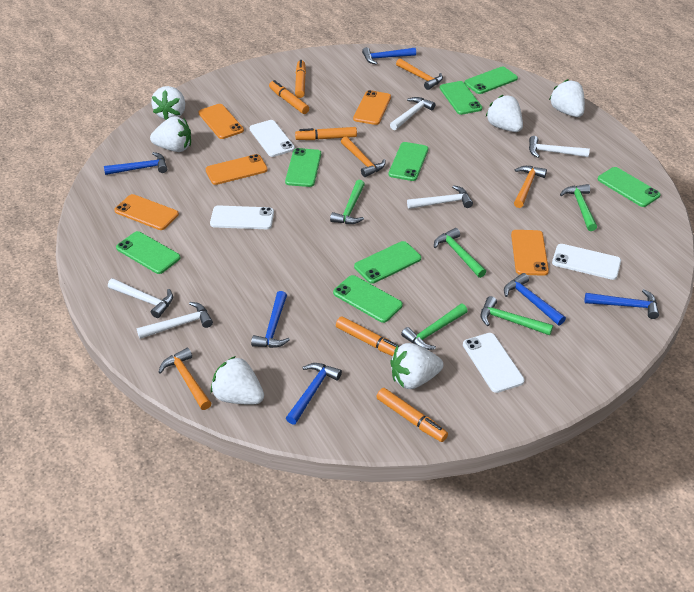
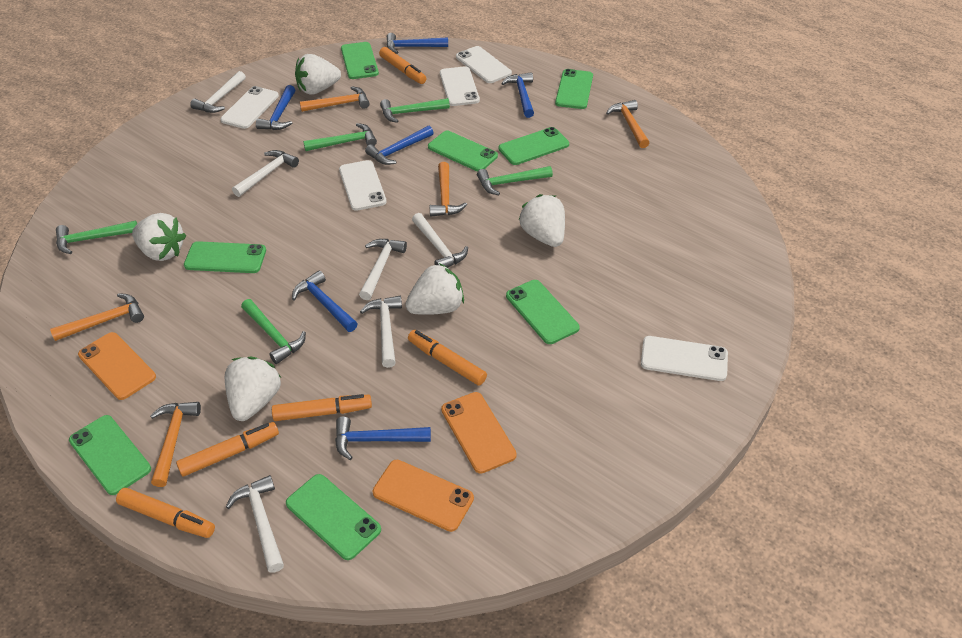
orange hammer: [159,348,211,410] [341,136,386,177] [396,59,443,90] [514,166,547,208] = 4 -> [50,293,144,341] [150,402,201,487] [300,86,370,112] [430,162,467,217] [606,100,649,148] = 5
orange phone: [114,194,179,230] [198,104,244,139] [205,154,268,185] [353,90,391,125] [511,230,549,276] = 5 -> [78,332,156,400] [373,460,474,532] [441,392,517,474] = 3
white hammer: [108,278,173,318] [136,302,213,339] [390,97,435,130] [407,185,473,209] [529,136,590,158] = 5 -> [190,71,246,113] [226,475,284,573] [232,150,299,197] [359,239,407,300] [360,296,402,368] [412,213,468,268] = 6
white phone: [210,205,274,229] [249,120,295,157] [463,333,525,393] [552,244,621,280] = 4 -> [220,86,279,129] [339,160,387,211] [440,66,480,106] [456,46,512,83] [641,336,728,381] = 5
white strawberry: [150,116,191,152] [151,86,185,120] [211,356,264,405] [391,343,443,389] [486,95,523,132] [549,79,585,117] = 6 -> [132,213,186,261] [225,356,281,421] [295,54,341,95] [405,263,464,315] [519,194,565,247] = 5

